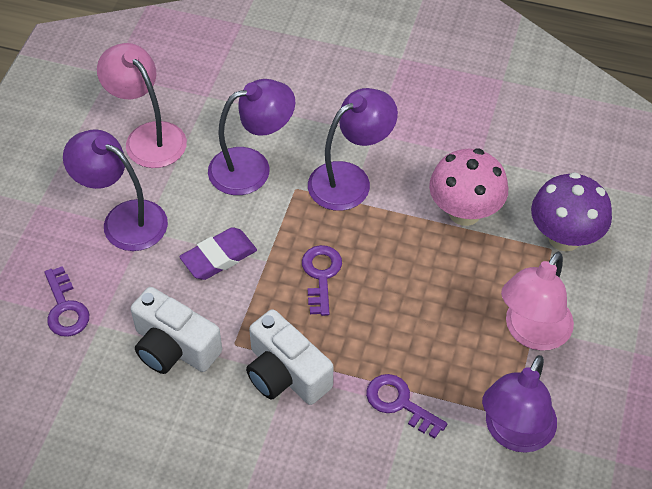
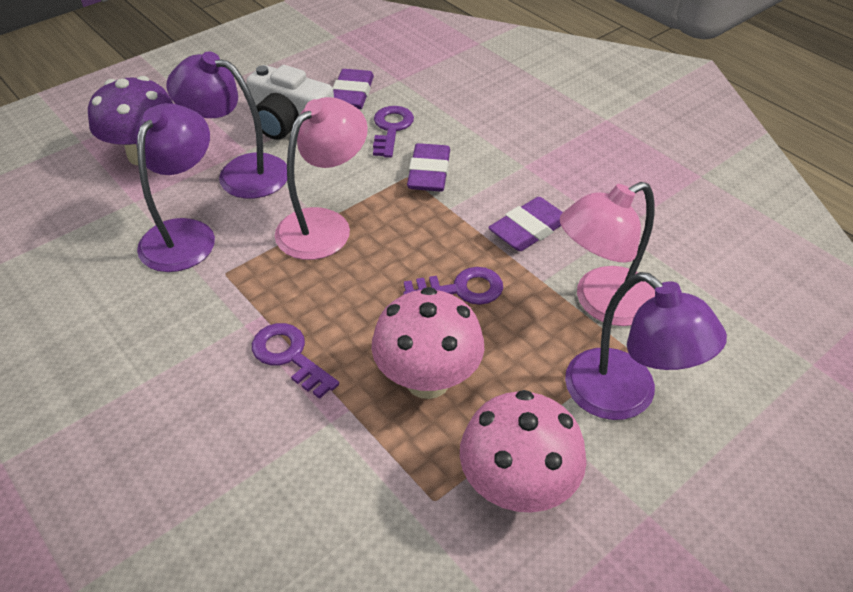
pink mushroom: [429,148,508,226] = 1 -> [372,287,485,399] [460,390,586,513] = 2
purple eraser: [179,227,257,280] = 1 -> [333,69,374,109] [407,143,450,192] [488,197,563,251] = 3
purple lamp: [63,130,168,251] [208,79,295,195] [308,88,398,211] [482,355,557,453] = 4 -> [135,103,215,272] [167,52,287,199] [565,272,727,420] = 3
white camera: [131,287,222,374] [246,309,333,405] = 2 -> [246,65,334,140] = 1

